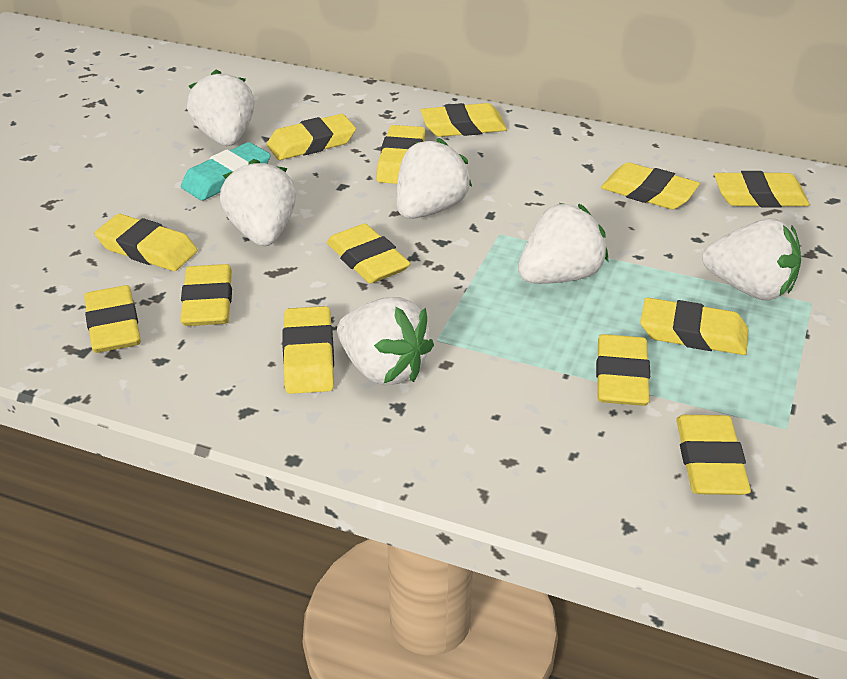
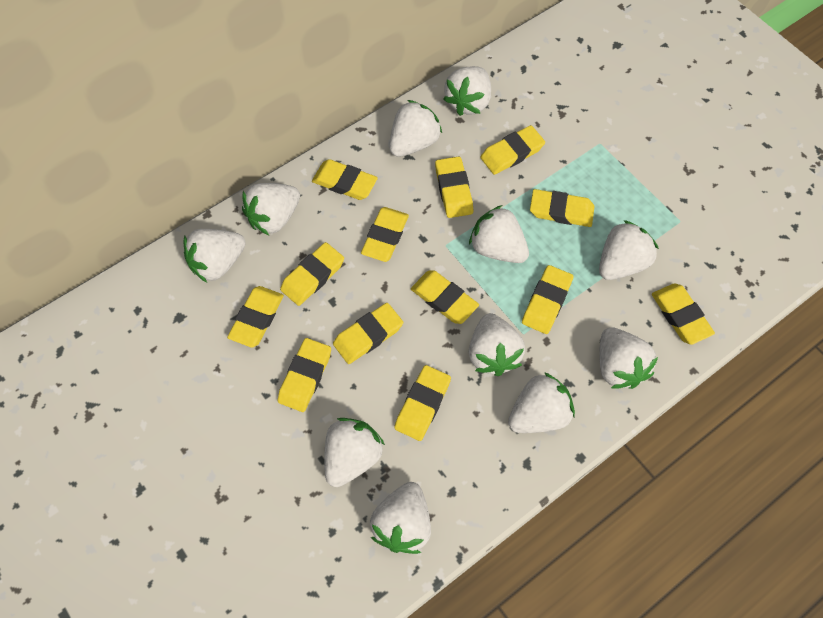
turquoise eraser: [181,142,271,201] = 1 -> none = 0
white strawberry: [187,70,255,146] [220,159,296,246] [337,297,434,386] [397,138,472,219] [518,203,609,284] [702,218,801,301] = 6 -> [184,229,246,283] [242,183,300,235] [324,418,385,487] [370,482,431,554] [389,100,442,157] [444,66,491,116] [469,205,529,263] [469,313,525,376] [508,372,575,433] [599,220,659,280] [599,327,658,389] = 11

